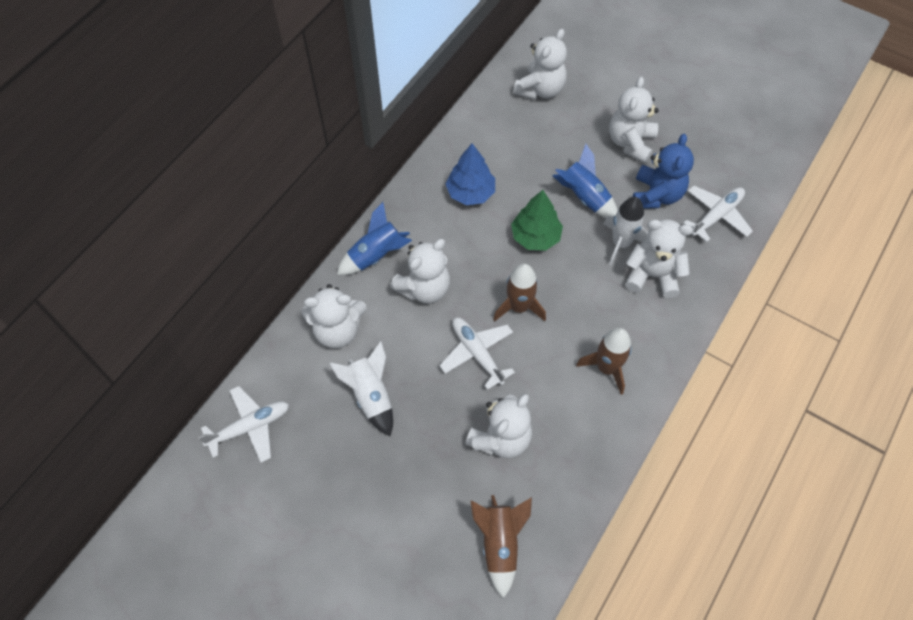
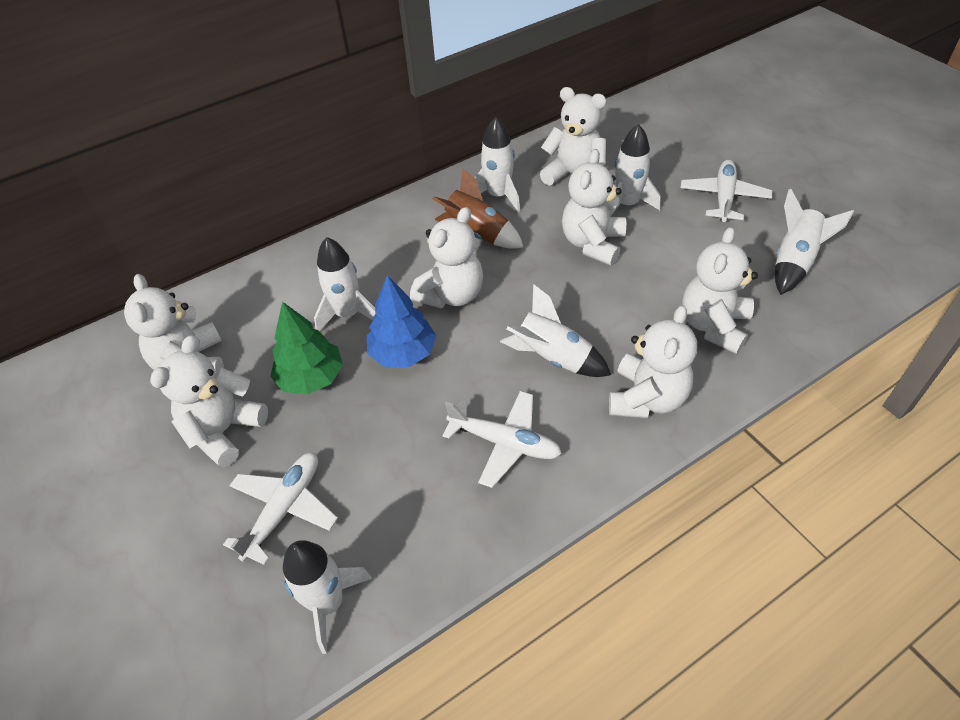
blue rocket: [337,202,412,275] [553,144,618,218] = 2 -> none = 0
blue teddy bear: [633,134,694,208] = 1 -> none = 0
brown rocket: [471,495,532,598] [493,264,546,322] [576,328,632,395] = 3 -> [432,168,524,249] = 1
white rocket: [329,341,393,436] [603,197,648,266] = 2 -> [283,540,372,654] [314,237,375,331] [475,117,520,212] [500,284,611,377] [608,124,661,217] [775,189,854,295] = 6
white teddy bear: [301,284,367,348] [390,239,450,304] [465,394,532,458] [513,29,567,100] [609,77,659,163] [625,219,693,298] = 6 -> [124,274,224,374] [150,335,268,468] [410,207,483,308] [540,87,606,186] [562,149,626,265] [609,305,697,418] [682,227,758,354] = 7

